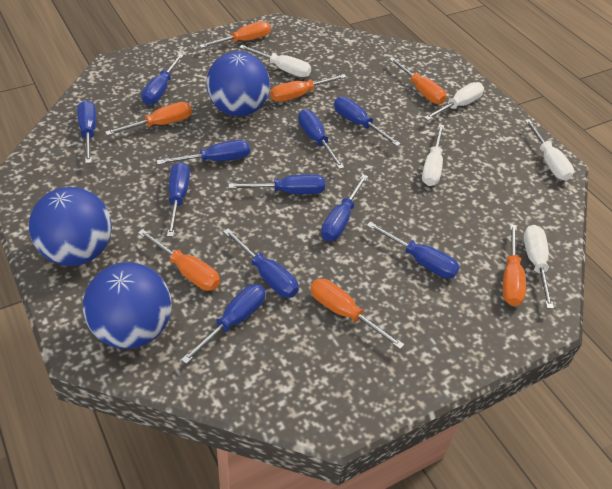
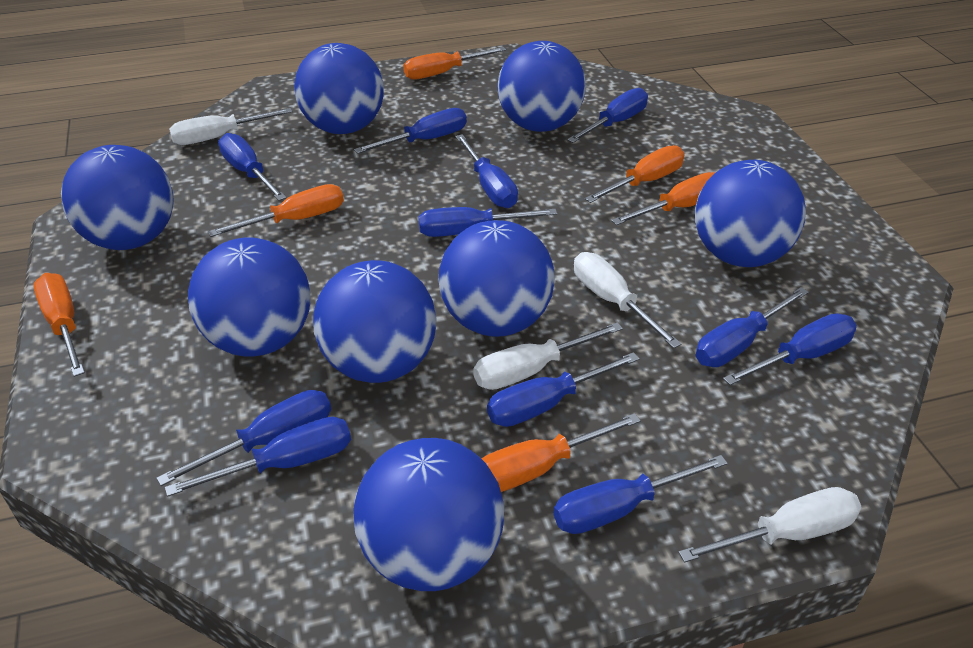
blue ball: [29,187,112,266] [83,262,171,349] [206,51,270,116] = 3 -> [61,145,174,250] [188,237,311,356] [294,43,384,134] [313,260,437,383] [353,438,504,591] [439,220,555,337] [497,41,586,132] [695,160,806,267] = 8
orange screwdriver: [105,102,192,136] [138,229,220,291] [199,21,271,48] [271,74,347,102] [311,279,404,349] [389,57,447,104] [503,224,526,306] = 7 -> [33,273,85,377] [208,184,344,237] [403,47,506,80] [481,413,641,492] [585,145,685,203] [611,172,716,225] = 6
white screwdriver: [239,45,311,77] [422,124,444,186] [424,82,484,120] [524,225,554,309] [525,119,574,181] = 5 -> [169,108,292,145] [473,322,623,390] [574,252,682,348] [679,487,862,563] = 4

